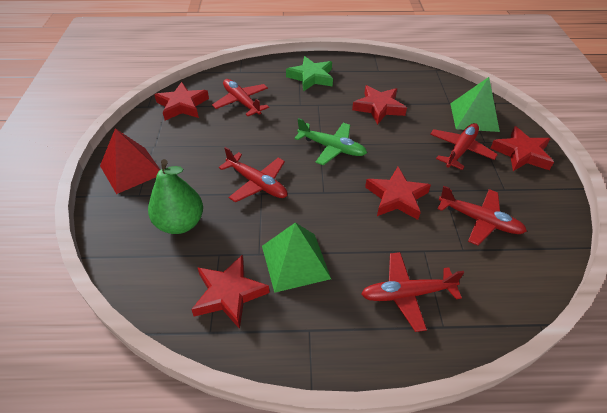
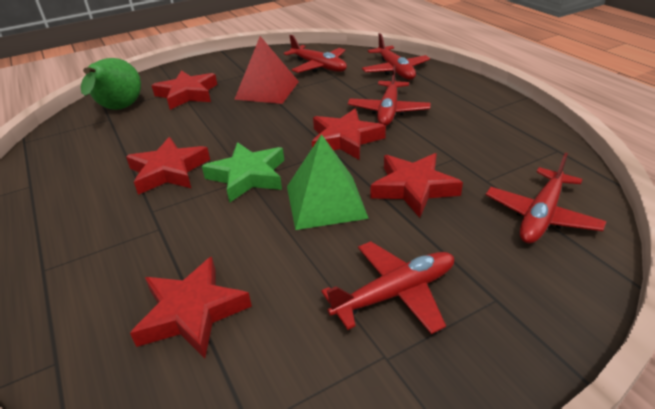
green plane: [294,118,367,165] = 1 -> none = 0
green pyramid: [262,223,331,293] [450,77,500,132] = 2 -> [287,134,369,230] = 1

